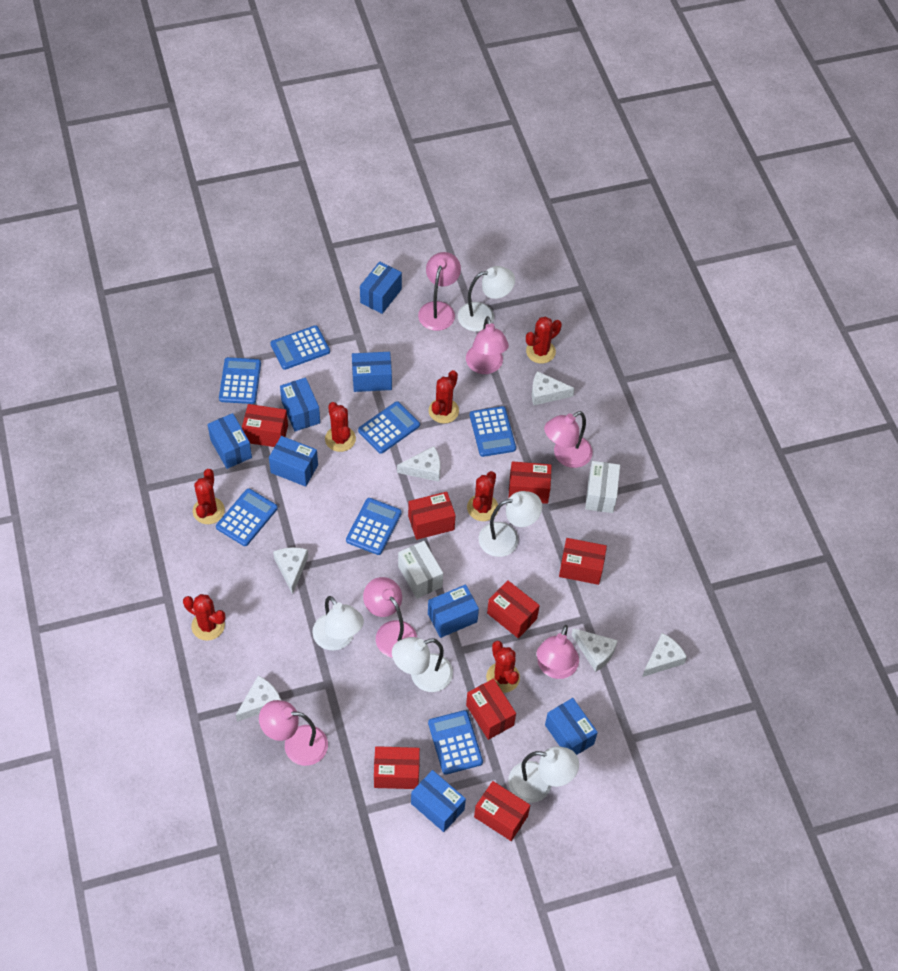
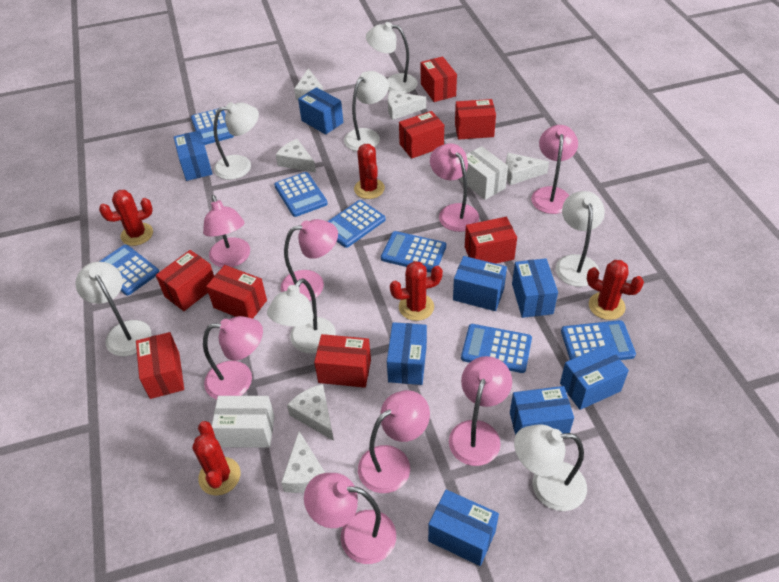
pink lamp: [259,700,328,766] [363,577,417,657] [418,252,461,331] [466,316,509,374] [537,625,579,679] [544,411,593,468] = 6 -> [203,195,250,267] [203,316,263,400] [281,219,338,301] [304,473,396,564] [358,390,430,493] [430,143,479,232] [449,356,512,466] [531,125,578,214] = 8
red cactus: [183,594,225,641] [193,469,225,524] [325,402,356,452] [429,370,459,424] [467,471,498,521] [486,641,520,693] [526,316,562,364] = 7 -> [99,190,153,246] [192,421,240,496] [354,144,385,199] [390,261,443,321] [587,260,644,320] = 5
white lamp: [312,596,364,651] [392,637,453,692] [458,266,515,332] [478,491,542,557] [508,746,579,803] = 5 -> [75,262,151,356] [214,102,259,180] [267,278,336,354] [344,71,389,151] [366,22,418,93] [514,424,587,511] [556,191,605,287] = 7

